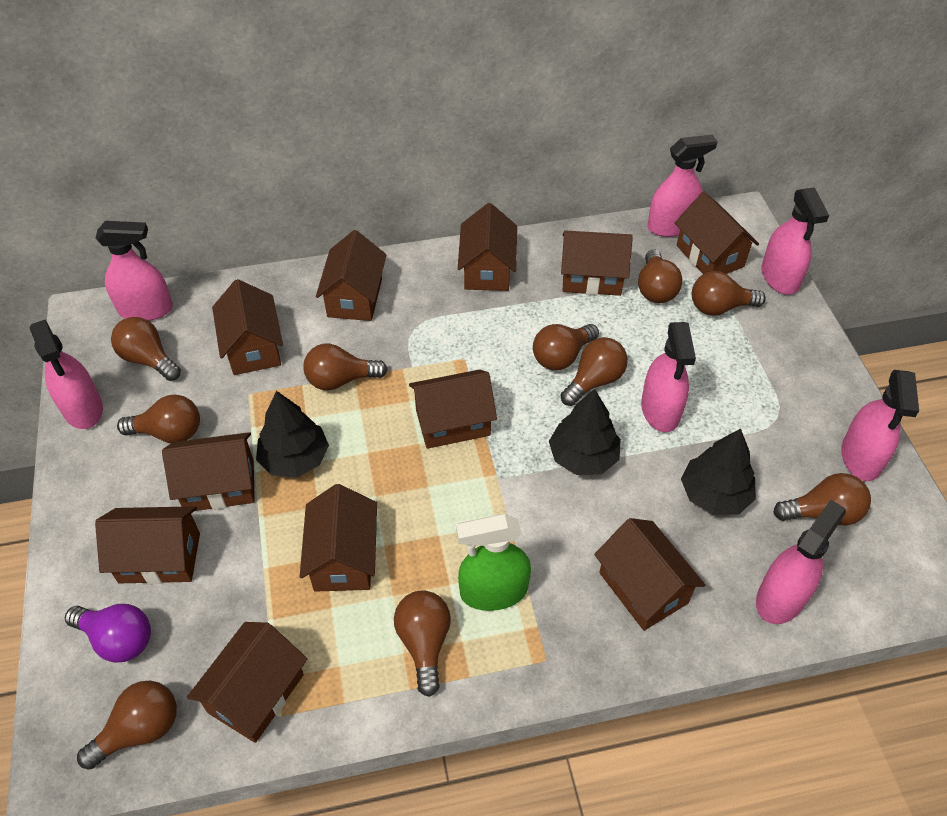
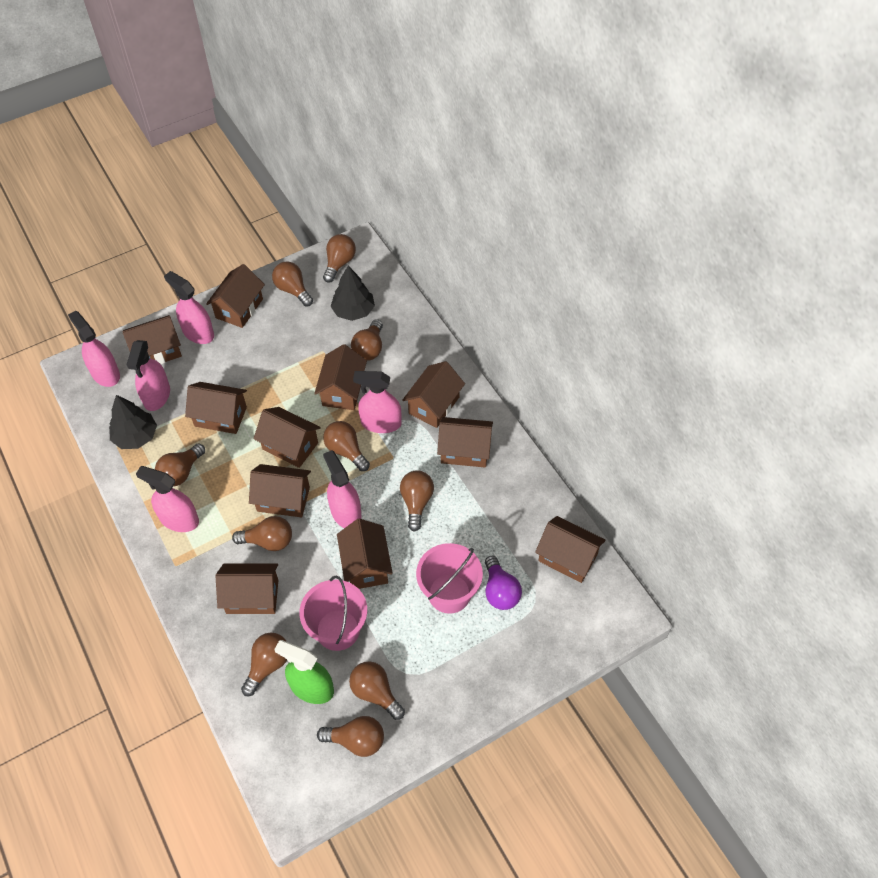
black tree: [256,391,329,478] [549,389,621,475] [681,429,756,515] = 3 -> [109,395,157,449] [331,266,375,321] = 2
pink bucket: none = 0 -> [299,576,367,651] [416,543,483,614] = 2
pink spray bottle: [29,320,103,429] [95,221,173,321] [641,322,696,432] [647,135,718,237] [756,500,846,624] [762,187,829,295] [841,370,919,481] = 7 -> [68,311,120,387] [127,340,170,411] [136,466,199,532] [164,271,214,344] [323,450,362,528] [353,371,402,433] = 6

